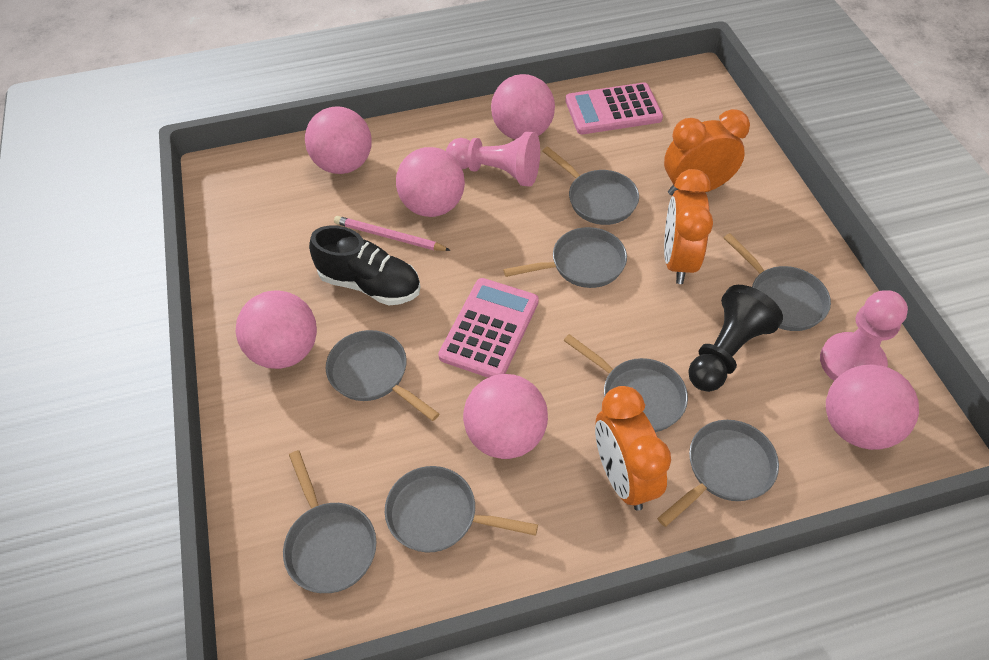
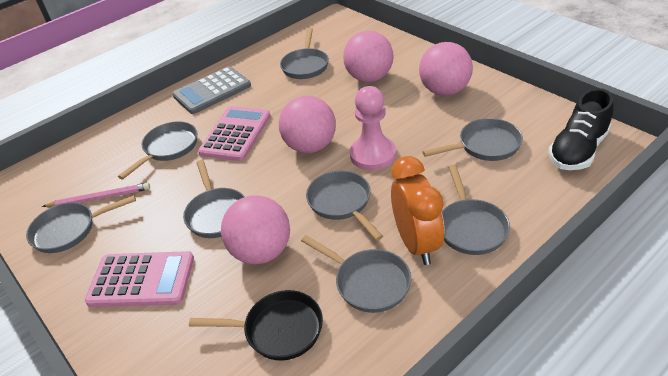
black pan: none = 0 -> [189,290,323,361] = 1
black pawn: [688,285,783,392] = 1 -> none = 0
grey calculator: none = 0 -> [172,66,251,114] = 1
orange clock: [595,386,671,511] [664,109,750,196] [664,169,713,284] = 3 -> [391,156,444,265] = 1
pink ball: [236,290,317,369] [305,106,372,174] [396,147,465,217] [463,374,548,459] [491,74,555,139] [826,364,919,450] = 6 -> [221,195,290,264] [279,96,336,153] [343,31,394,82] [419,42,473,96] = 4
pink pawn: [446,132,540,187] [820,290,908,381] = 2 -> [350,86,396,171] = 1

